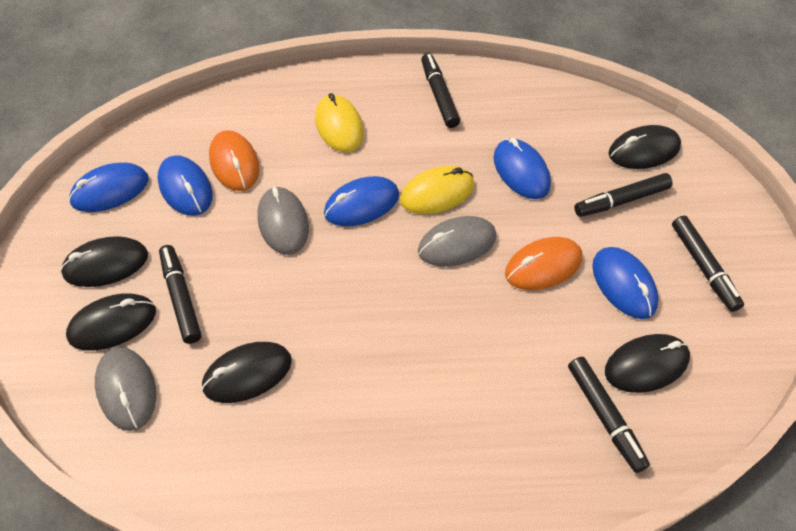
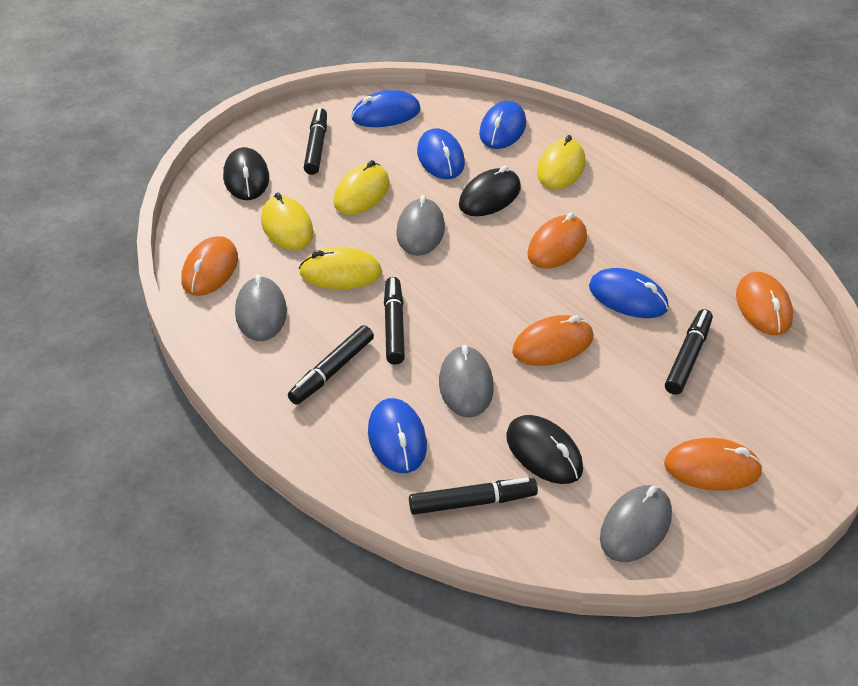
black mouse: [60,236,148,287] [66,293,156,350] [201,342,292,403] [605,334,690,393] [608,125,681,169] = 5 -> [223,147,269,200] [459,166,521,216] [506,415,583,484] = 3
grey mouse: [95,347,156,431] [257,187,309,255] [418,216,497,267] = 3 -> [235,274,287,341] [396,195,445,256] [439,345,494,418] [600,485,672,562] = 4
orange mouse: [209,130,259,191] [505,237,582,290] = 2 -> [181,236,238,296] [512,315,593,366] [527,212,587,269] [664,438,763,491] [736,272,793,335] = 5
yellow mouse: [315,93,364,152] [400,166,474,214] = 2 -> [261,193,314,250] [299,247,382,289] [334,160,390,215] [537,135,586,189] = 4

